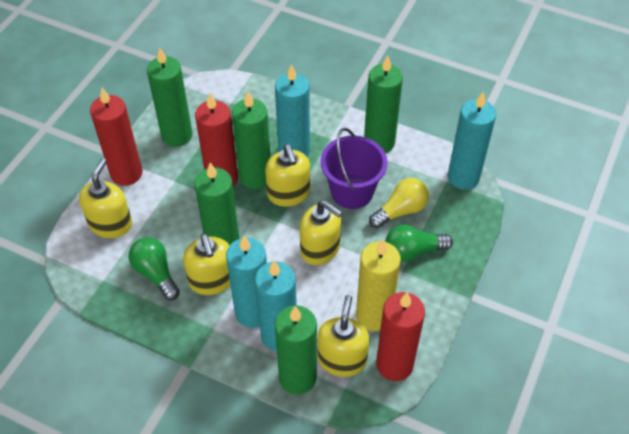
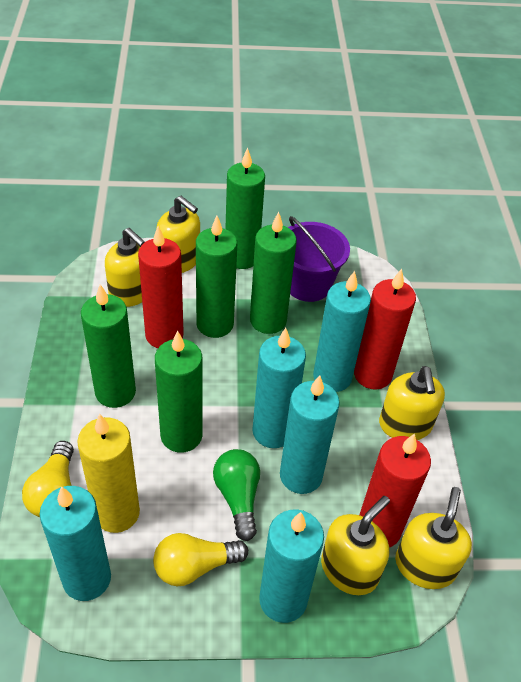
green light bulb: [128,238,180,300] [385,225,453,261] = 2 -> [213,449,260,541] = 1
turquoise candle: [226,235,267,328] [255,261,297,351] [275,64,310,157] [448,91,496,190] = 4 -> [40,486,111,601] [252,328,306,448] [259,509,324,623] [280,375,340,494] [313,271,371,392] = 5
yellow light bulb: [369,178,429,229] = 1 -> [22,441,74,517] [153,533,248,586] = 2

